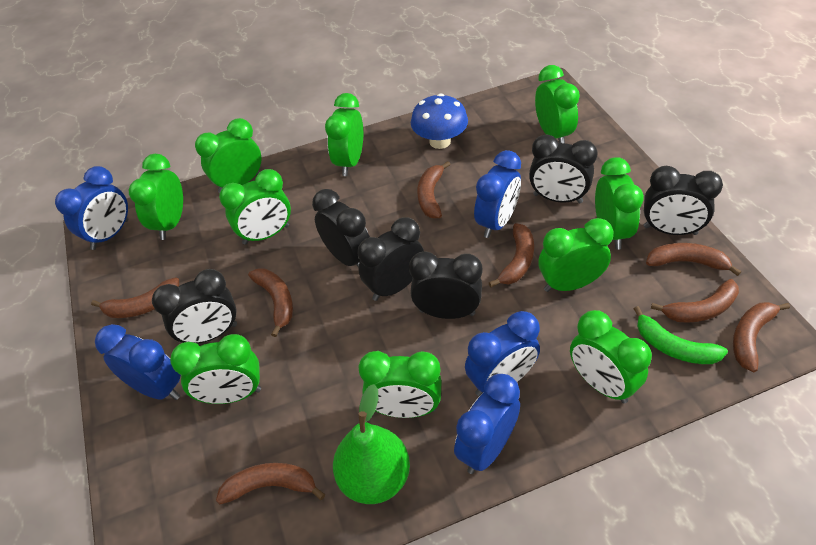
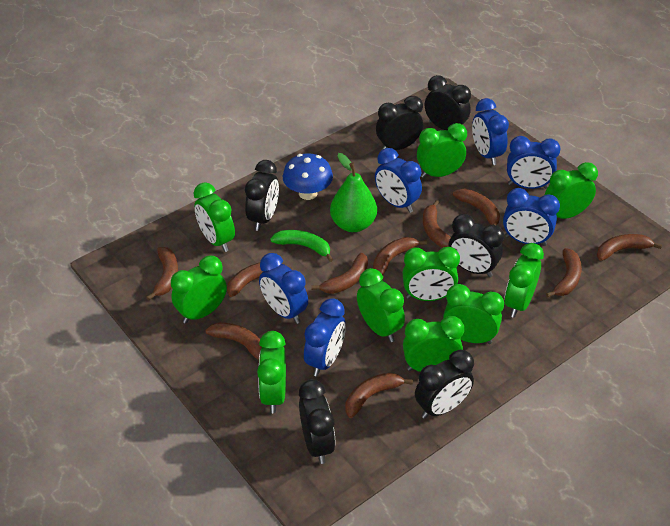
blue clock: [55,166,128,250] [95,324,181,400] [454,374,520,474] [465,311,540,396] [474,150,521,238] = 5 -> [259,253,308,324] [304,298,346,376] [375,148,422,213] [472,98,509,165] [503,188,560,246] [507,136,561,189] = 6
brown banana: [91,277,179,318] [216,463,325,504] [248,268,293,337] [417,161,451,218] [489,223,534,287] [646,243,741,276] [651,279,739,323] [733,302,790,372] = 8 -> [146,247,178,300] [205,322,262,362] [227,263,292,297] [311,253,368,294] [345,373,413,418] [373,237,427,275] [423,200,451,248] [453,189,500,225] [546,248,582,298] [597,234,662,261] = 10

